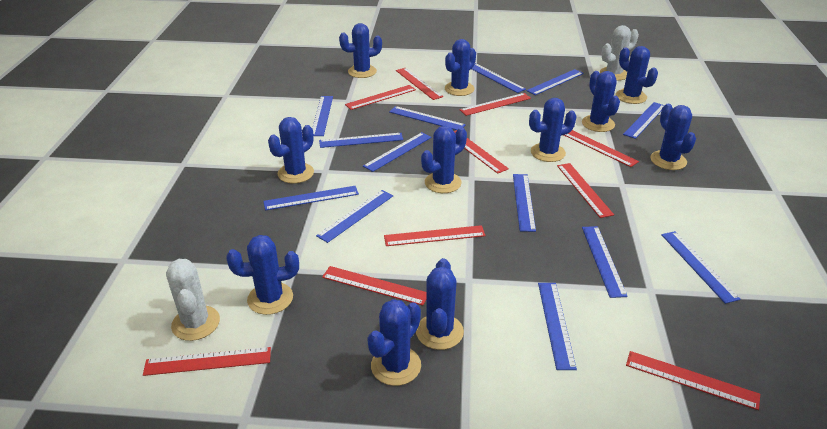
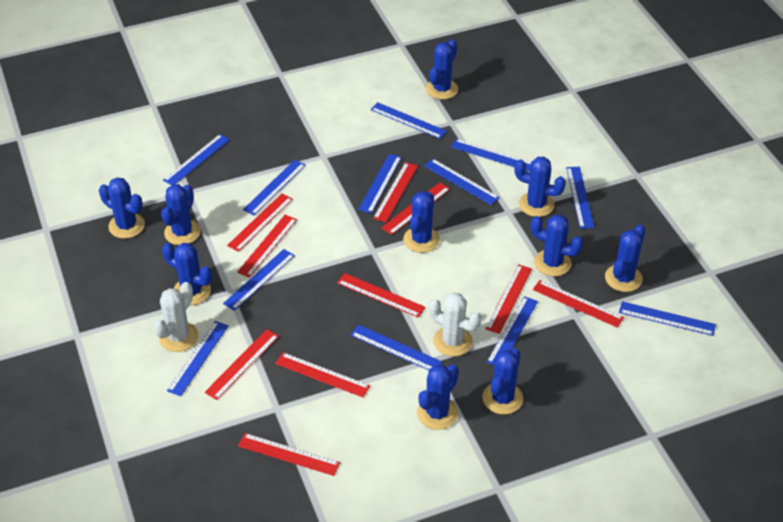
blue cactus: [226,235,299,315] [268,117,314,183] [339,23,382,78] [367,299,421,386] [416,258,464,350] [421,126,467,193] [445,39,476,96] [529,98,576,162] [582,71,620,132] [616,46,658,104] [650,104,696,170] = 11 -> [99,177,145,239] [161,184,201,245] [162,243,212,305] [403,191,440,253] [417,364,459,430] [426,39,458,100] [483,348,523,415] [514,157,566,217] [531,215,583,276] [605,224,645,292] = 10
blue ruler: [263,186,359,211] [312,96,333,136] [316,190,393,243] [319,133,403,148] [363,132,432,172] [389,106,466,130] [472,63,526,93] [513,174,536,232] [526,69,584,95] [538,283,577,370] [582,226,628,298] [623,102,665,139] [661,231,740,304] = 13 -> [163,134,230,185] [167,321,229,396] [223,249,295,311] [243,160,306,215] [351,325,442,370] [358,154,402,213] [370,102,447,139] [424,159,500,205] [451,139,531,172] [486,296,538,365] [566,167,594,229] [619,301,716,336] = 12

